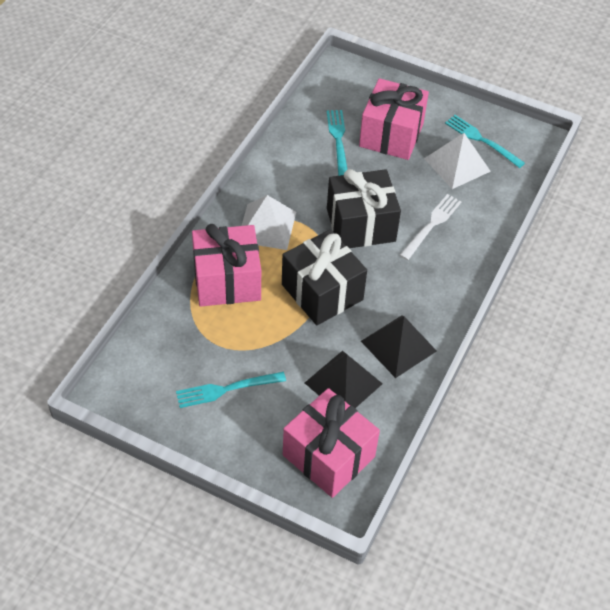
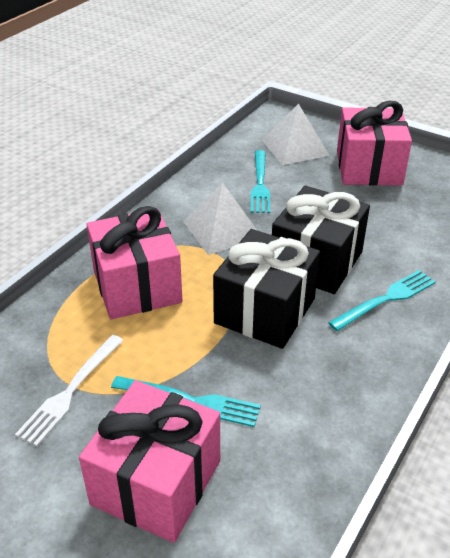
black pyramid: [305,351,383,408] [361,316,437,378] = 2 -> none = 0

